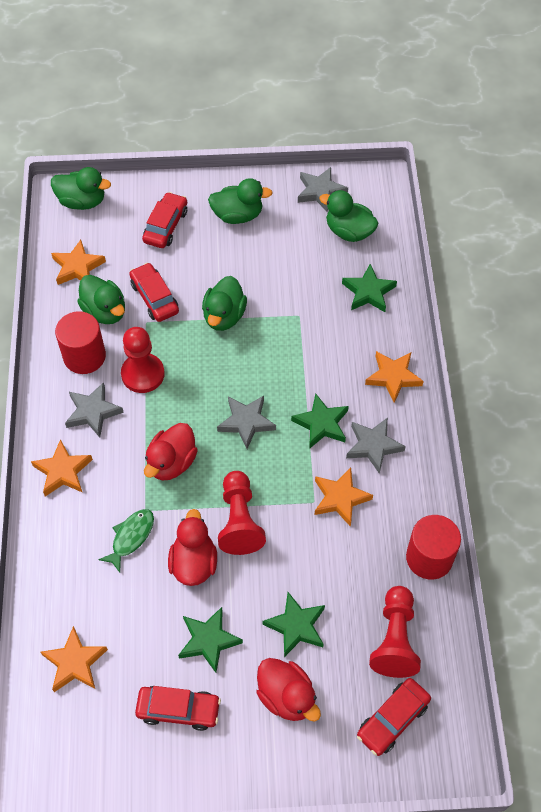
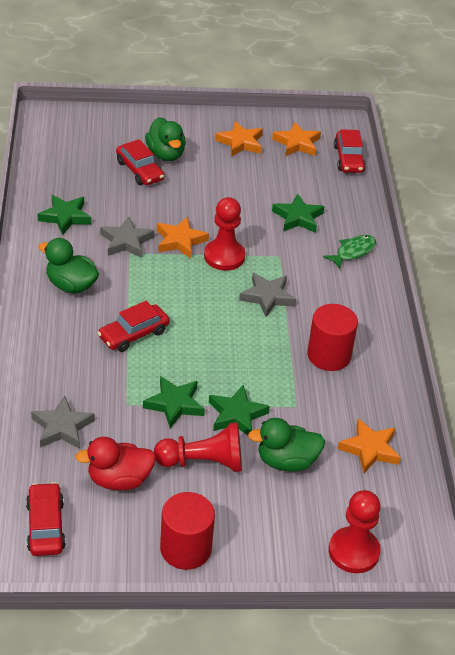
green duck: [51,167,111,210] [77,275,125,324] [202,276,247,331] [208,178,273,224] [319,190,378,242] = 5 -> [39,238,99,294] [145,117,186,161] [248,418,325,472] = 3
grey star: [65,382,124,437] [217,396,276,449] [298,167,348,212] [346,417,406,474] = 4 -> [31,396,95,449] [100,217,154,258] [239,272,296,317] = 3
orange star: [31,439,93,496] [41,626,108,692] [51,240,106,285] [315,467,373,527] [365,351,424,403] = 5 -> [157,217,209,259] [215,121,263,157] [272,122,321,156] [338,419,401,473] = 4
red duck: [144,423,198,481] [168,509,217,586] [256,658,321,722] = 3 -> [75,437,156,490] = 1

